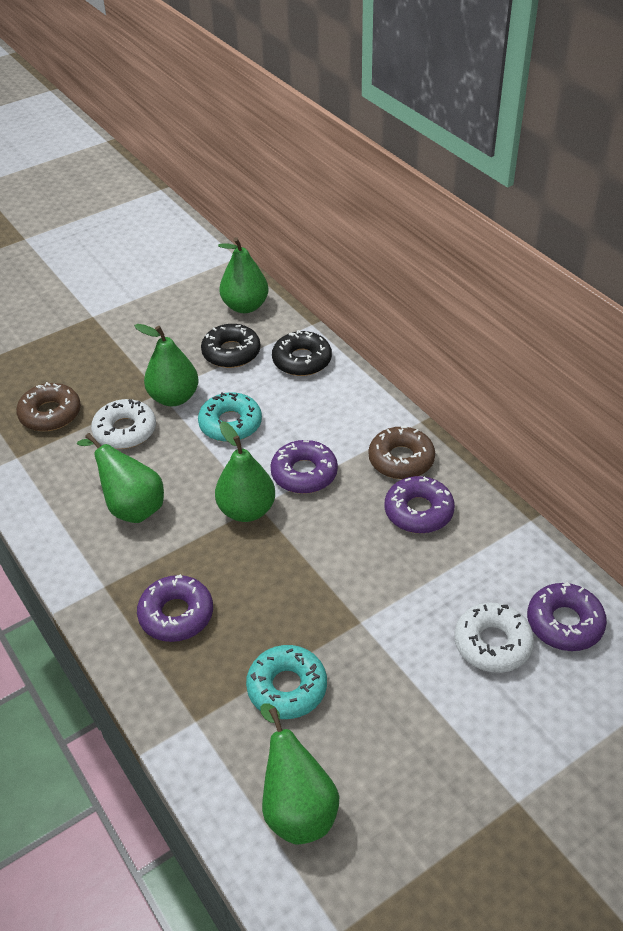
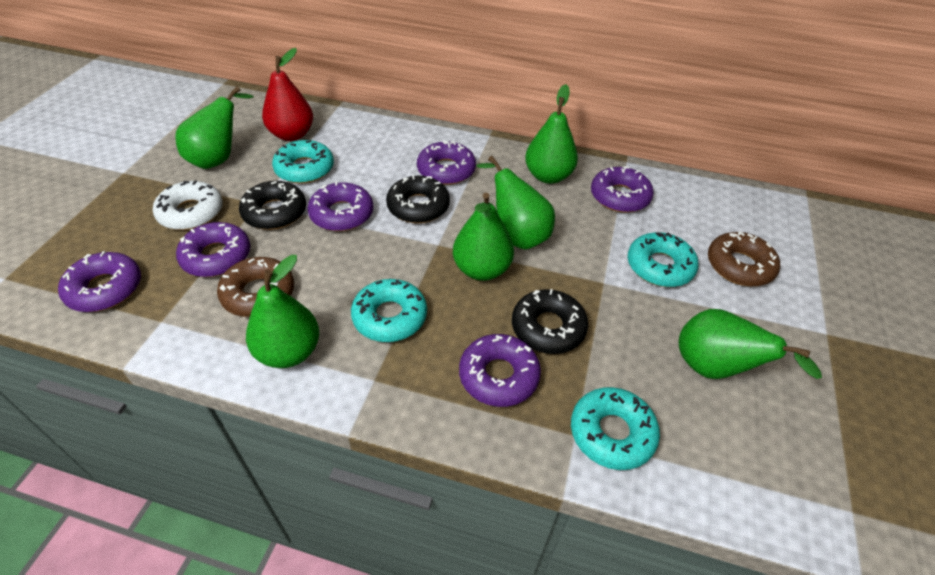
black donut: [201,324,261,368] [272,330,332,376] = 2 -> [239,181,306,230] [386,175,450,223] [512,289,588,354] = 3
green pear: [77,433,164,523] [134,324,199,406] [215,421,275,522] [218,237,269,313] [260,703,339,844] = 5 -> [175,86,254,169] [246,255,319,368] [453,192,514,281] [476,156,555,250] [525,84,578,184] [679,309,822,379] = 6
purple donut: [137,574,213,642] [270,440,338,494] [384,476,455,533] [527,582,607,651] = 4 -> [58,251,141,312] [176,222,250,277] [307,182,373,231] [417,141,476,185] [459,334,541,407] [591,166,654,213] = 6
red pear: none = 0 -> [262,48,313,141] = 1
turquoise donut: [198,392,262,442] [246,645,327,719] = 2 -> [272,140,334,184] [351,279,427,342] [571,387,660,470] [628,232,699,287] = 4
white donut: [91,399,156,449] [454,603,534,673] = 2 -> [153,180,223,230] = 1

